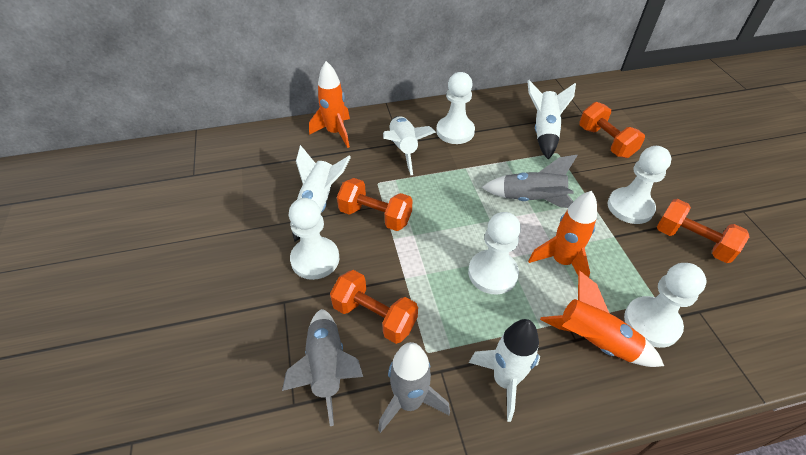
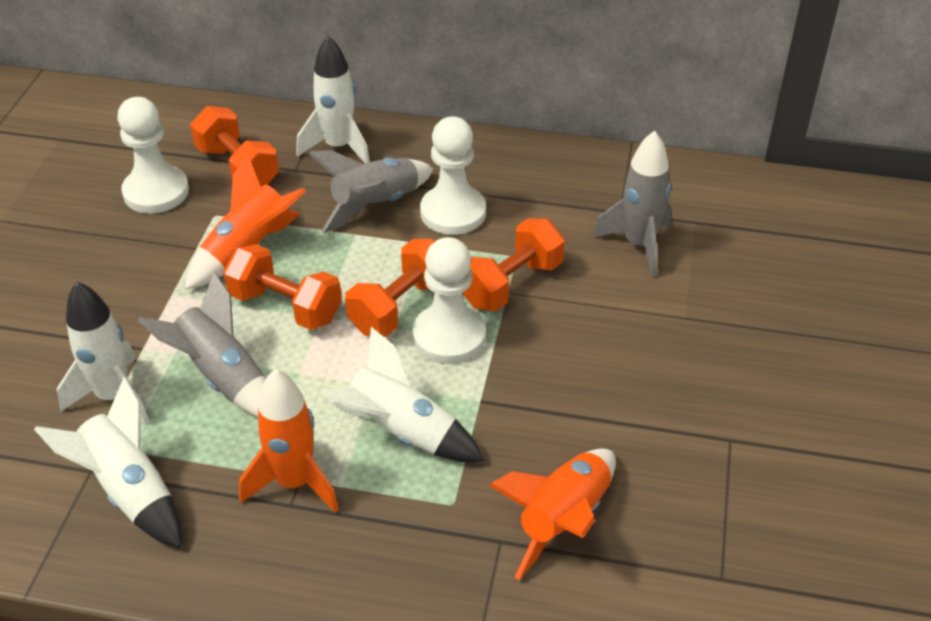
white pawn: [289,198,339,280] [436,72,475,144] [468,212,521,295] [608,146,671,224] [624,263,706,348] = 5 -> [117,97,189,213] [412,237,486,364] [420,117,486,235] = 3

